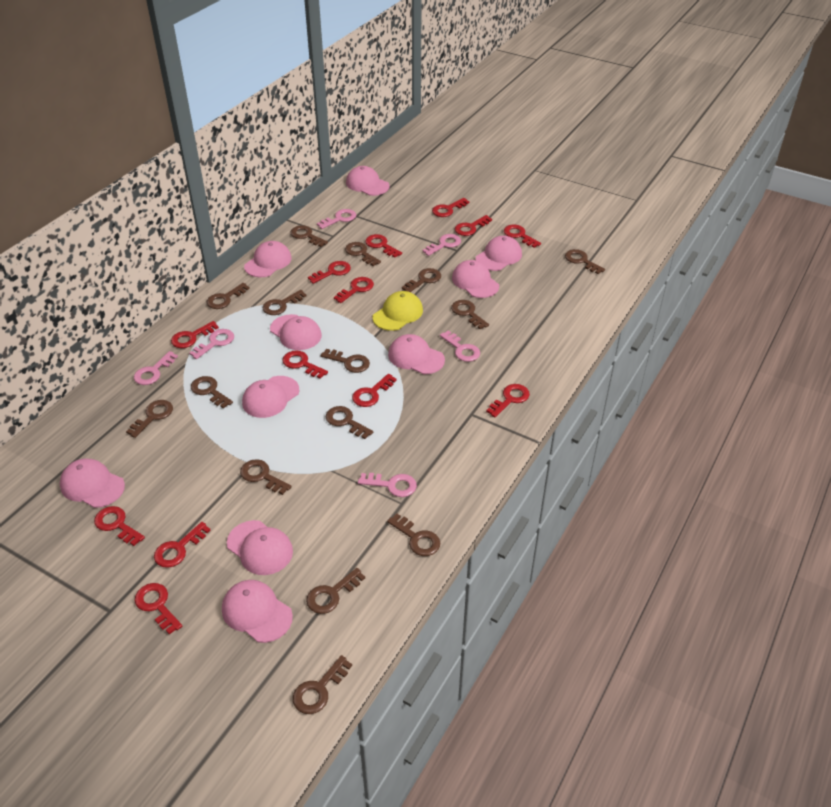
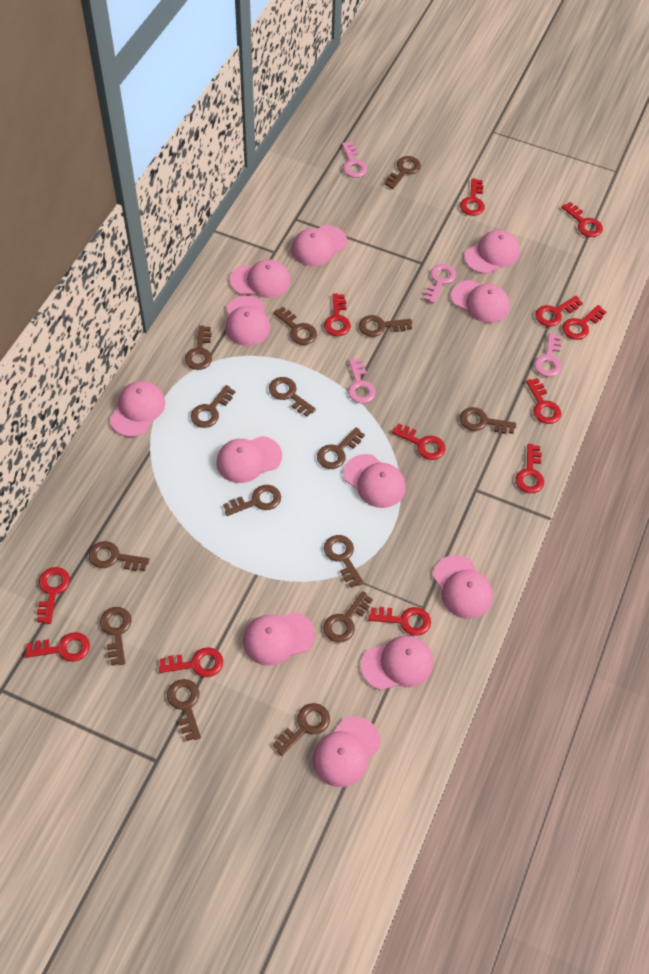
pink cap: [60,458,125,508] [222,580,293,643] [227,520,293,575] [242,376,300,418] [244,241,292,277] [270,314,322,350] [346,166,390,196] [388,334,445,374] [452,260,499,298] [475,236,522,271] = 10 -> [110,381,165,437] [216,436,282,483] [225,296,270,346] [230,259,291,298] [243,612,315,666] [291,225,347,266] [312,716,381,787] [344,454,406,508] [361,636,433,690] [433,555,493,619] [451,280,510,323] [464,230,520,274] = 12
pink key: [134,351,178,385] [189,329,234,359] [317,209,356,229] [358,473,417,497] [422,234,461,256] [440,330,480,362] = 6 -> [342,142,367,178] [348,358,376,404] [424,264,456,303] [534,333,561,377] = 4
red key: [94,506,145,546] [134,583,182,634] [154,522,210,568] [171,321,219,348] [282,350,328,379] [308,261,351,284] [334,277,374,303] [352,374,397,407] [365,234,402,258] [432,198,469,217] [455,215,492,236] [486,384,530,417] [504,225,541,248] = 13 -> [25,632,90,662] [37,567,70,624] [159,647,223,677] [324,294,351,336] [368,607,431,636] [392,423,446,460] [460,178,485,216] [515,444,544,493] [526,378,561,424] [535,296,583,327] [561,202,603,237] [562,305,606,340] = 12
yellow cap: [372,291,423,331] = 1 -> none = 0

